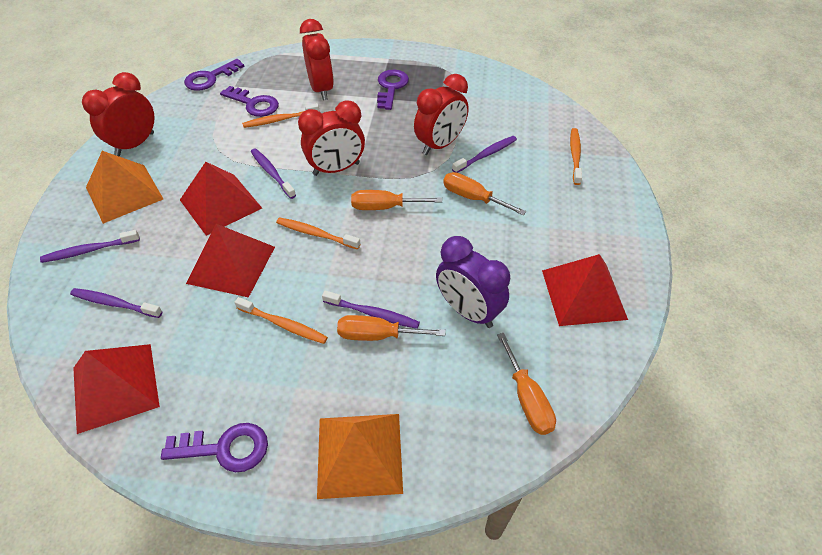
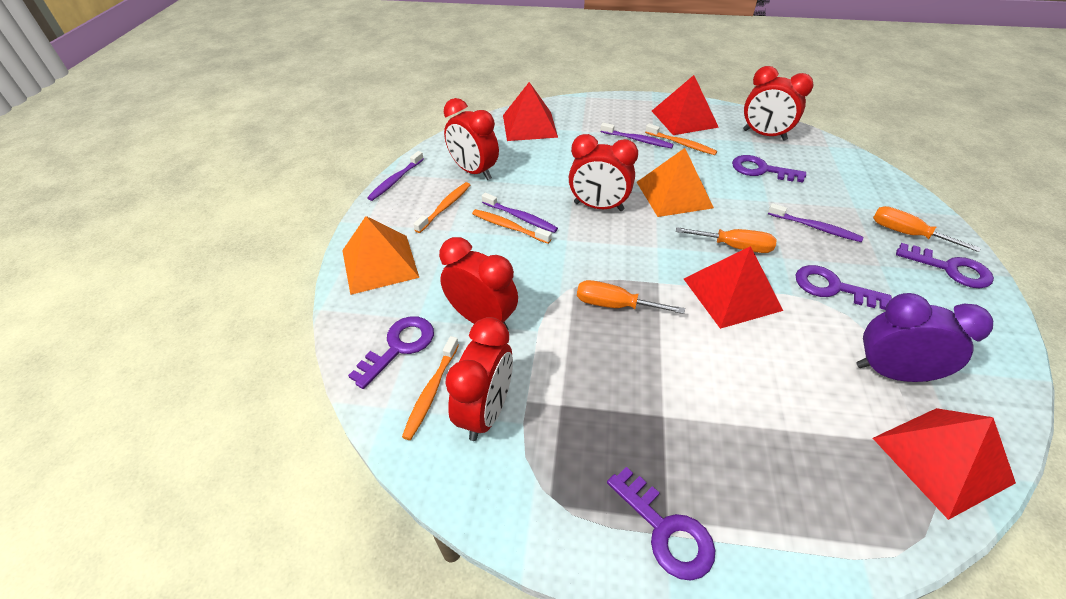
orange screwdriver: [337,315,446,341] [351,190,442,210] [443,172,526,215] [497,333,556,435] = 4 -> [577,280,685,314] [676,227,777,253] [873,206,981,252] = 3
purple key: [161,423,268,472] [184,59,244,91] [220,86,279,117] [377,70,409,110] = 4 -> [348,316,434,389] [607,467,715,581] [732,155,806,182] [796,265,892,310] [896,243,994,288] = 5
purple toothbrush: [40,230,140,263] [70,288,162,318] [251,148,296,199] [322,290,420,329] [452,136,517,173] = 5 -> [367,151,424,201] [482,193,558,233] [601,123,673,148] [768,203,863,242] = 4
red clock: [82,72,155,157] [298,100,365,176] [300,19,334,101] [414,74,469,155] = 4 -> [439,237,518,329] [444,98,499,180] [445,317,513,441] [569,134,638,211] [743,66,813,141] = 5

